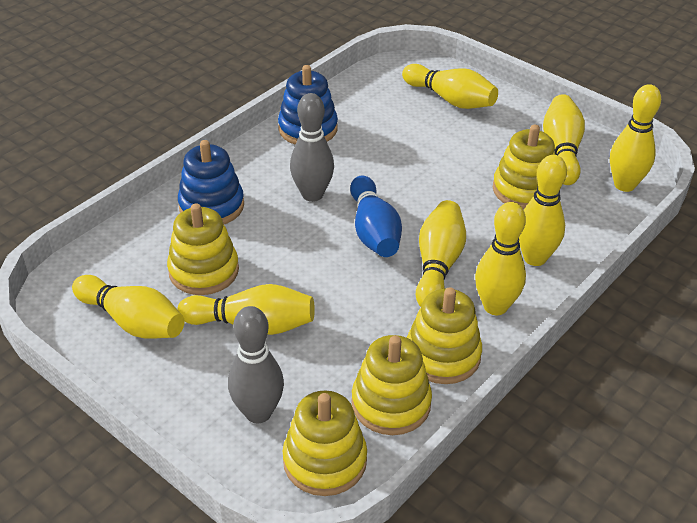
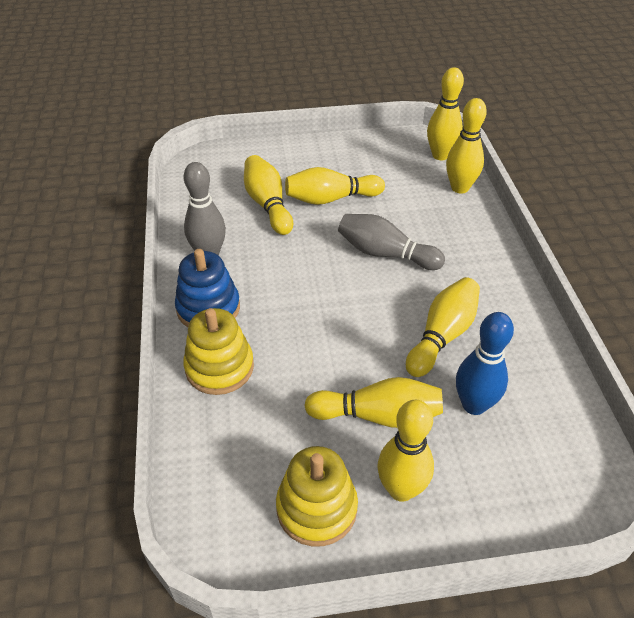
blue stacking toy: [178,140,244,225] [278,65,338,145] = 2 -> [175,249,240,327] = 1
yellow bowling pin: [72,275,185,339] [177,284,315,335] [402,64,498,109] [416,200,466,307] [475,202,526,315] [519,155,567,266] [543,94,585,185] [610,84,661,192] = 8 -> [244,155,293,235] [285,167,385,205] [304,377,443,428] [377,400,434,502] [406,277,480,377] [427,67,464,160] [446,98,487,194] = 7
yellow stacking toy: [167,203,239,295] [283,391,367,496] [351,335,432,435] [407,287,482,384] [493,125,555,210] = 5 -> [183,308,254,395] [276,446,358,547] = 2

